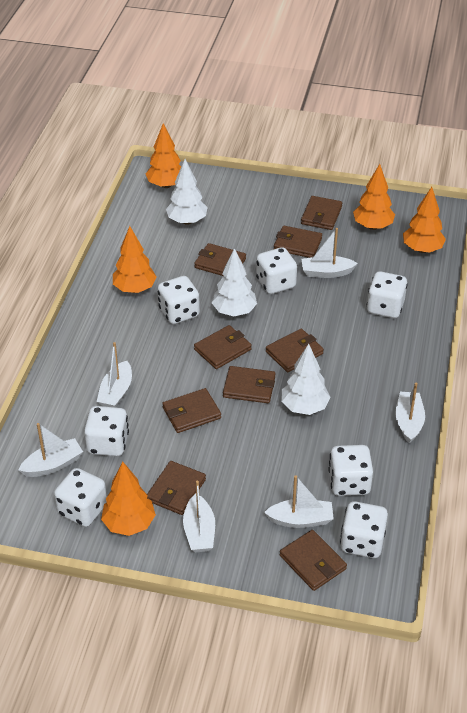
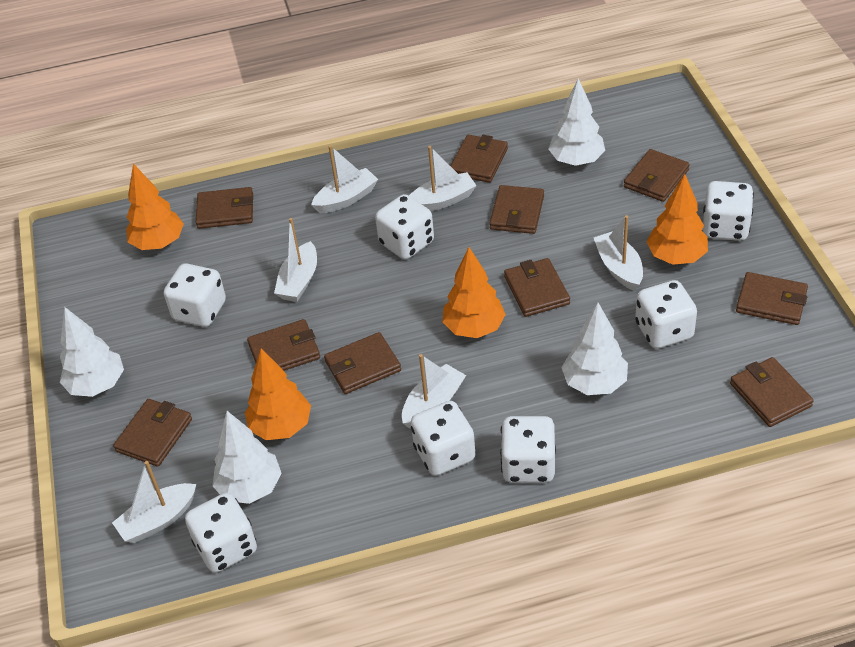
brown wallet: [147,461,206,515] [162,388,221,433] [194,243,246,276] [194,325,252,369] [223,366,276,403] [266,329,324,372] [274,226,322,258] [280,530,347,591] [301,196,342,230] = 9 -> [113,399,192,467] [196,187,253,229] [247,319,320,371] [324,332,401,394] [450,135,508,183] [490,185,544,234] [504,258,570,317] [624,149,690,202] [730,357,814,427] [736,272,808,325] = 10
orange tree: [101,462,156,536] [113,226,156,293] [146,123,181,188] [353,164,395,230] [403,187,446,253] = 5 -> [126,164,184,250] [245,348,311,440] [442,247,506,338] [646,174,708,265] = 4
white tree: [166,159,208,225] [212,248,257,316] [281,344,330,415] = 3 -> [60,307,124,397] [212,411,281,504] [548,78,605,166] [561,303,628,395] = 4

